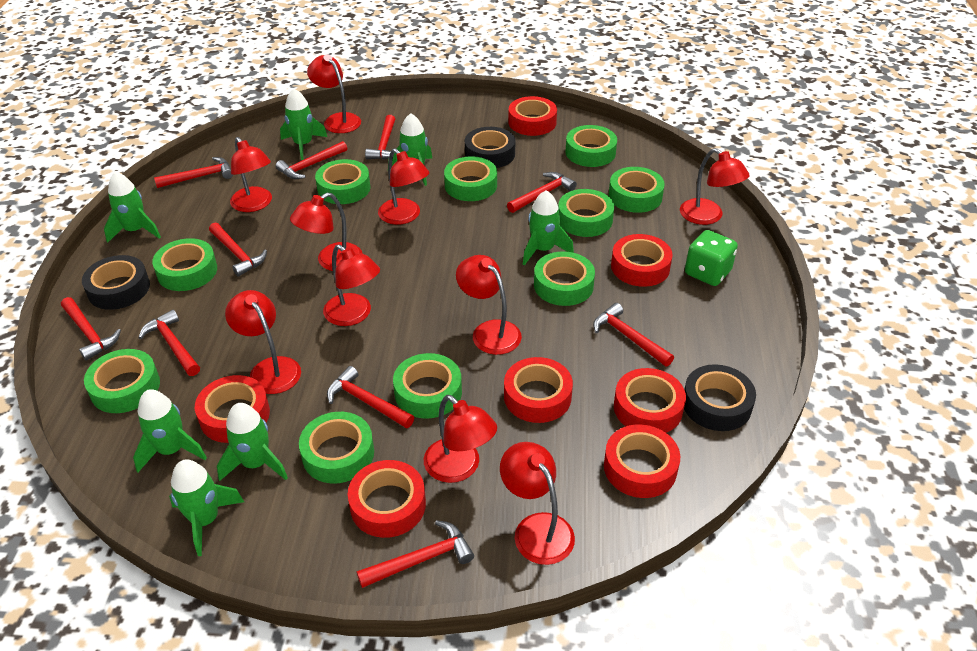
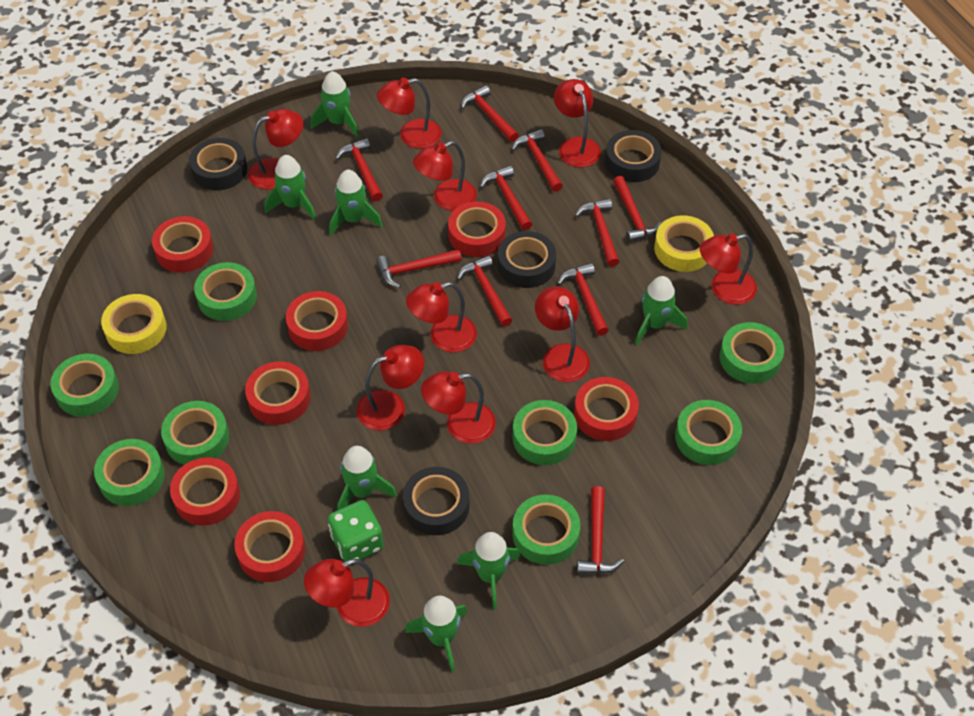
black tape: [82,255,150,310] [465,127,515,168] [684,364,756,431] = 3 -> [189,138,247,190] [403,467,470,535] [498,231,556,288] [605,130,662,182] = 4
green tape: [84,349,160,413] [152,238,217,291] [299,412,374,483] [315,159,371,204] [393,353,462,419] [444,156,497,201] [534,251,595,306] [558,189,614,237] [565,125,617,167] [609,167,665,213] = 10 -> [51,354,119,416] [94,439,165,506] [161,401,229,465] [194,262,257,321] [512,494,580,565] [513,400,577,465] [675,400,742,465] [719,322,784,384] = 8
yellow tape: none = 0 -> [101,294,167,354] [654,215,714,272] = 2

